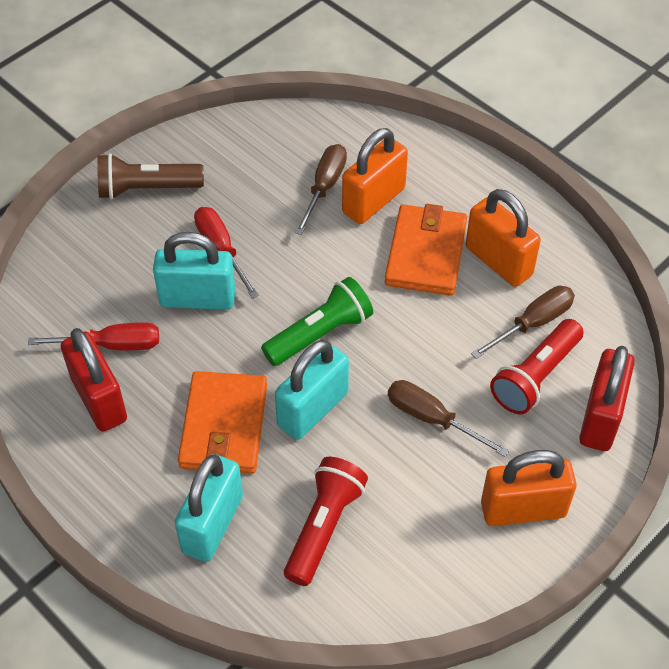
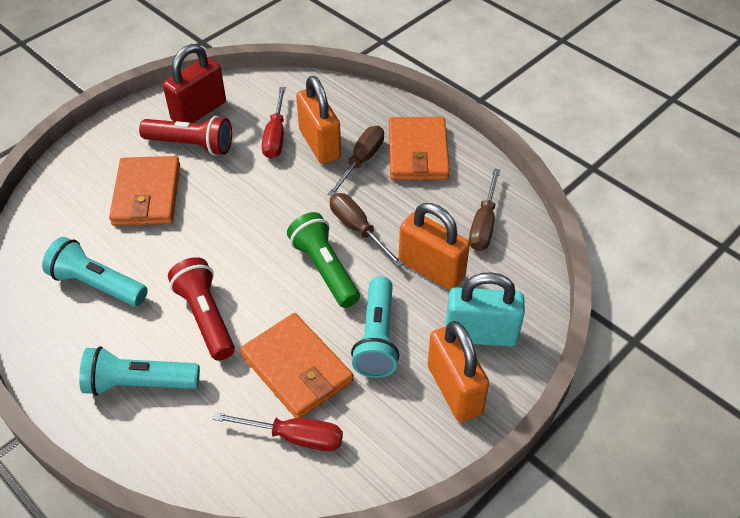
brown flashlight: [97,153,204,200] = 1 -> none = 0
orange wallet: [178,371,267,474] [385,204,467,296] = 2 -> [109,156,180,226] [240,313,353,418] [389,117,450,180] = 3
red padlock: [61,328,127,432] [579,346,635,451] = 2 -> [163,44,226,123] = 1
turquoise flashlight: none = 0 -> [42,237,148,306] [79,346,200,396] [351,276,399,378] = 3
turquoise padlock: [153,232,236,310] [175,454,243,562] [275,340,349,440] = 3 -> [445,272,525,347] = 1

